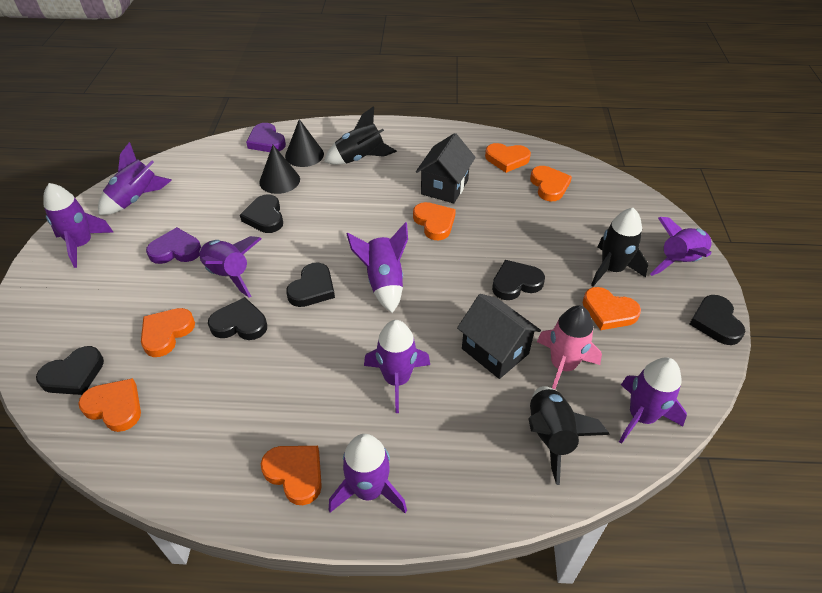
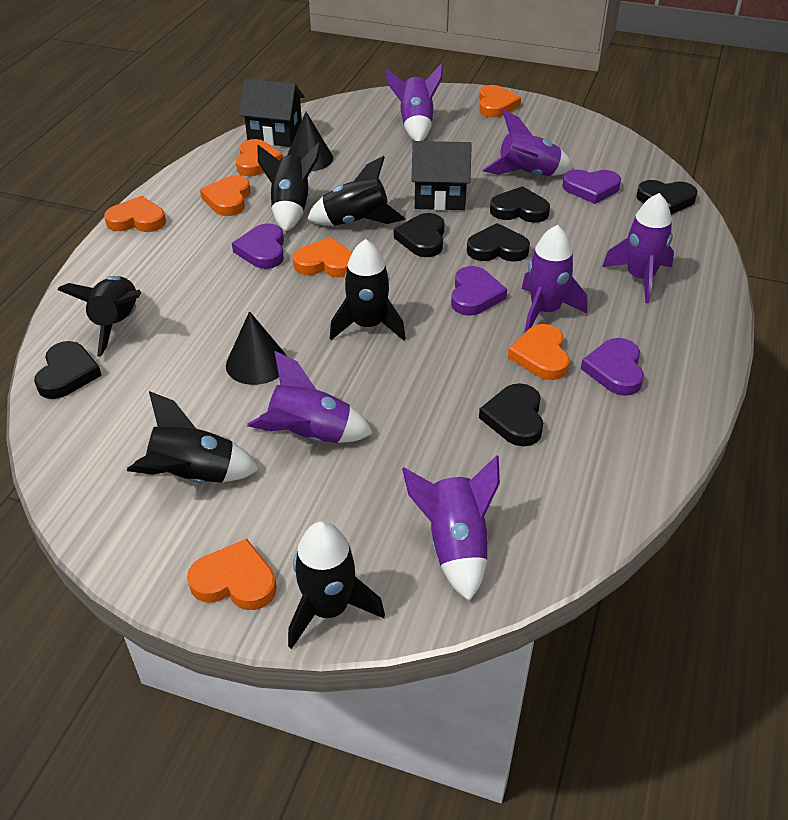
black rocket: [324,106,397,165] [528,386,610,485] [591,208,648,287] = 3 -> [58,276,141,357] [127,391,259,483] [257,141,321,232] [288,521,385,649] [307,156,406,226] [330,239,406,341] = 6
pink rocket: [537,305,602,390] = 1 -> none = 0
purple heart: [146,227,201,264] [246,123,286,152] = 2 -> [232,223,284,269] [451,266,507,316] [562,170,621,204] [581,338,644,396] = 4
purple rocket: [44,183,113,268] [98,142,172,215] [199,236,261,298] [329,434,407,513] [347,222,408,313] [364,320,430,413] [619,357,687,444] [650,217,711,276] = 8 -> [247,351,373,443] [385,63,443,141] [402,455,500,601] [482,110,574,176] [522,225,587,333] [602,193,674,303] = 6

